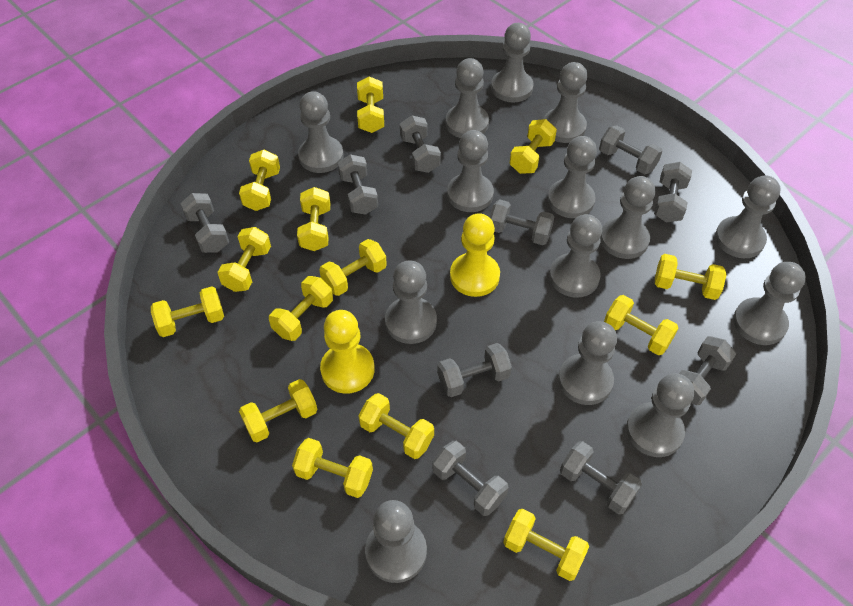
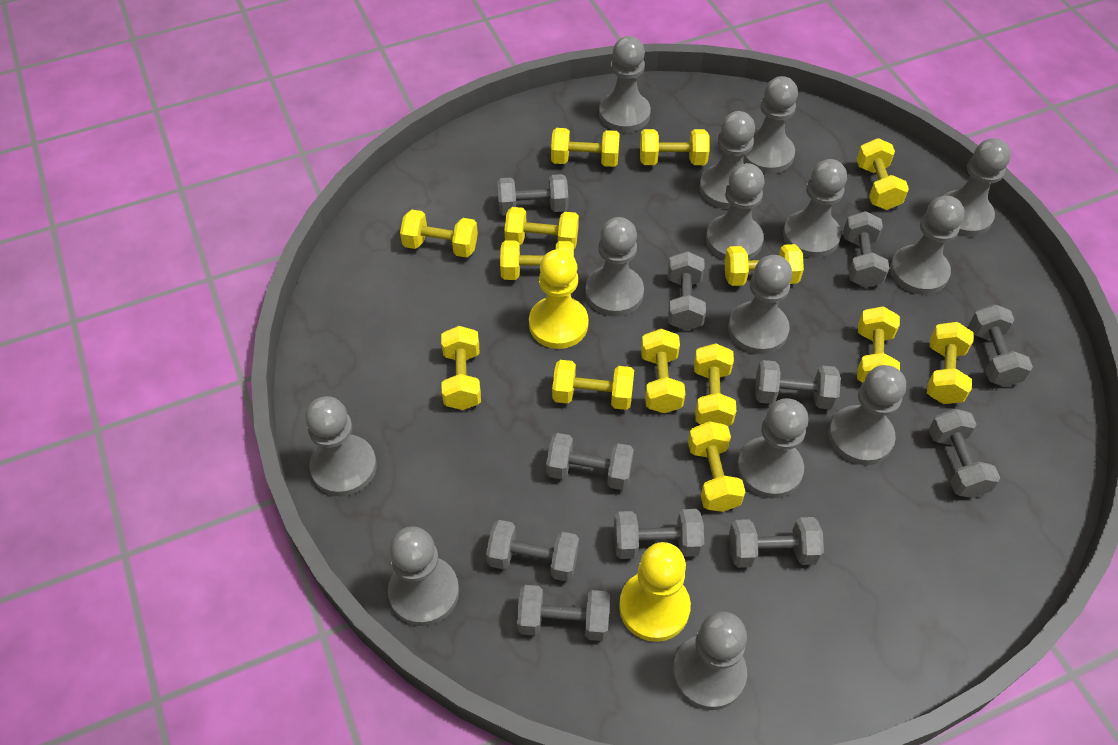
grey dumbbell: [181,193,229,253] [338,154,378,215] [400,115,441,173] [432,441,509,516] [437,343,512,397] [489,200,554,245] [560,441,642,514] [599,125,662,174] [654,162,692,223] [679,336,736,405] = 10 -> [486,520,579,582] [497,174,568,216] [517,585,610,641] [546,433,634,490] [614,509,704,559] [668,251,706,331] [729,517,824,568] [755,360,841,409] [843,211,889,288] [929,409,1000,498] [969,304,1033,387] = 11

